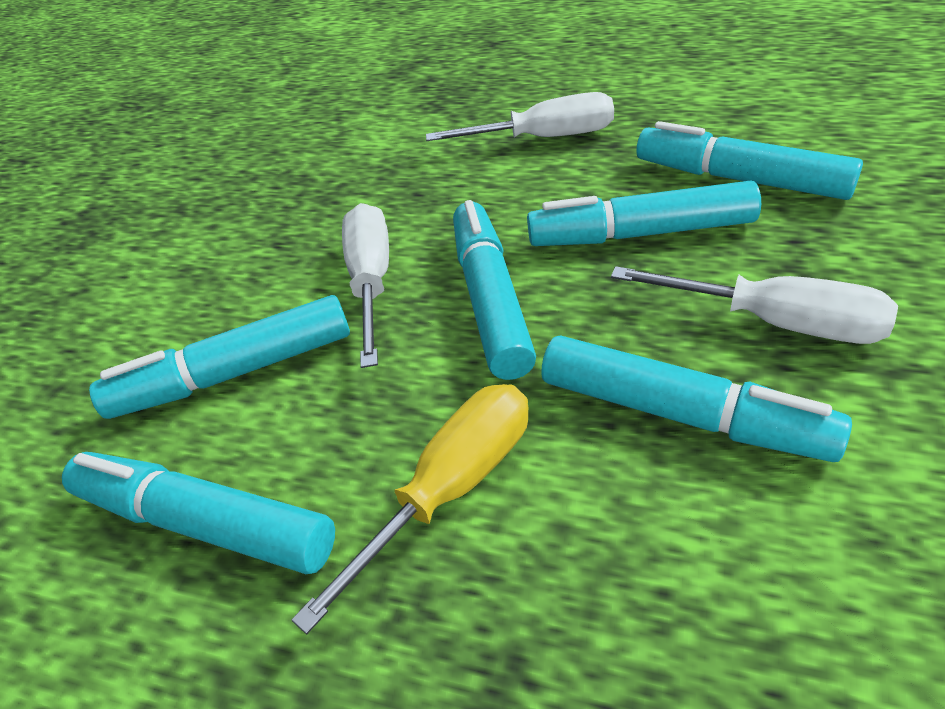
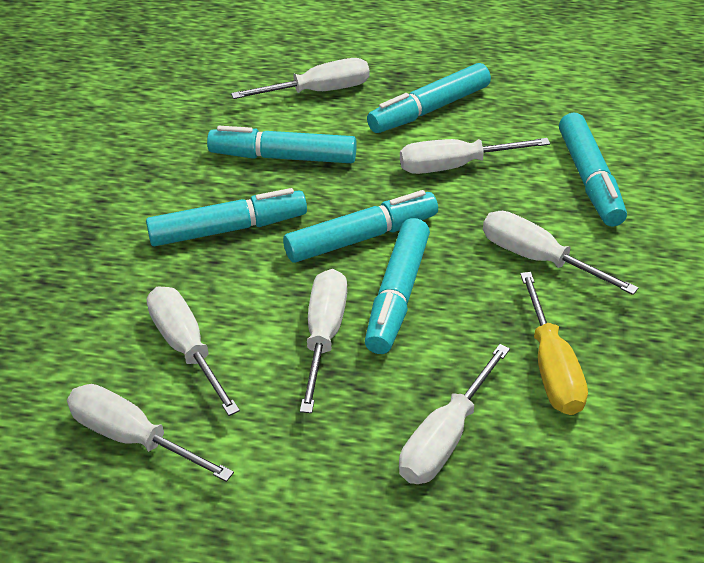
white screwdriver: [342,203,389,368] [426,92,614,141] [611,266,898,344] = 3 -> [67,384,234,482] [147,286,240,416] [231,58,370,99] [300,269,347,413] [399,344,510,484] [400,138,550,174] [483,211,638,295] = 7

